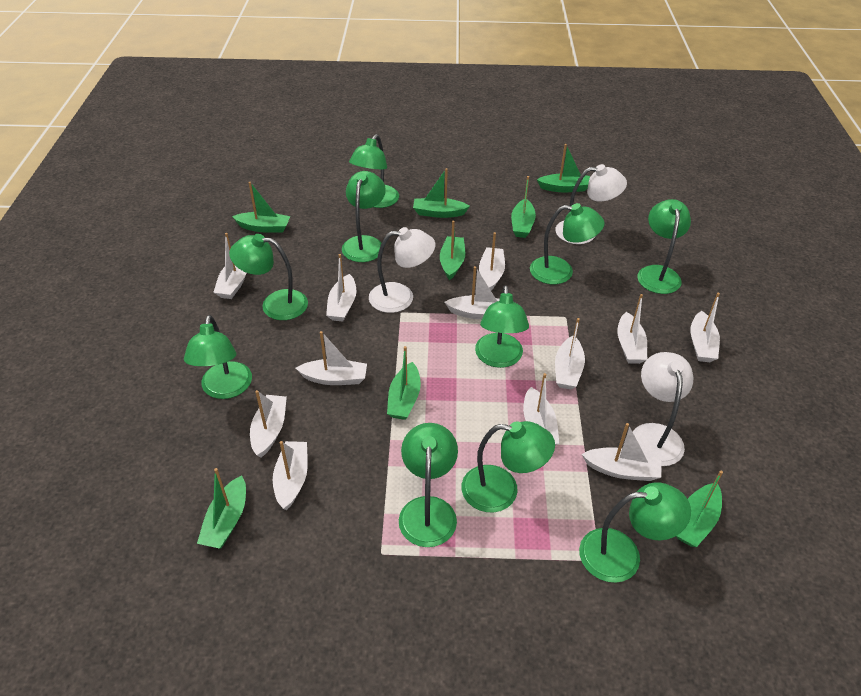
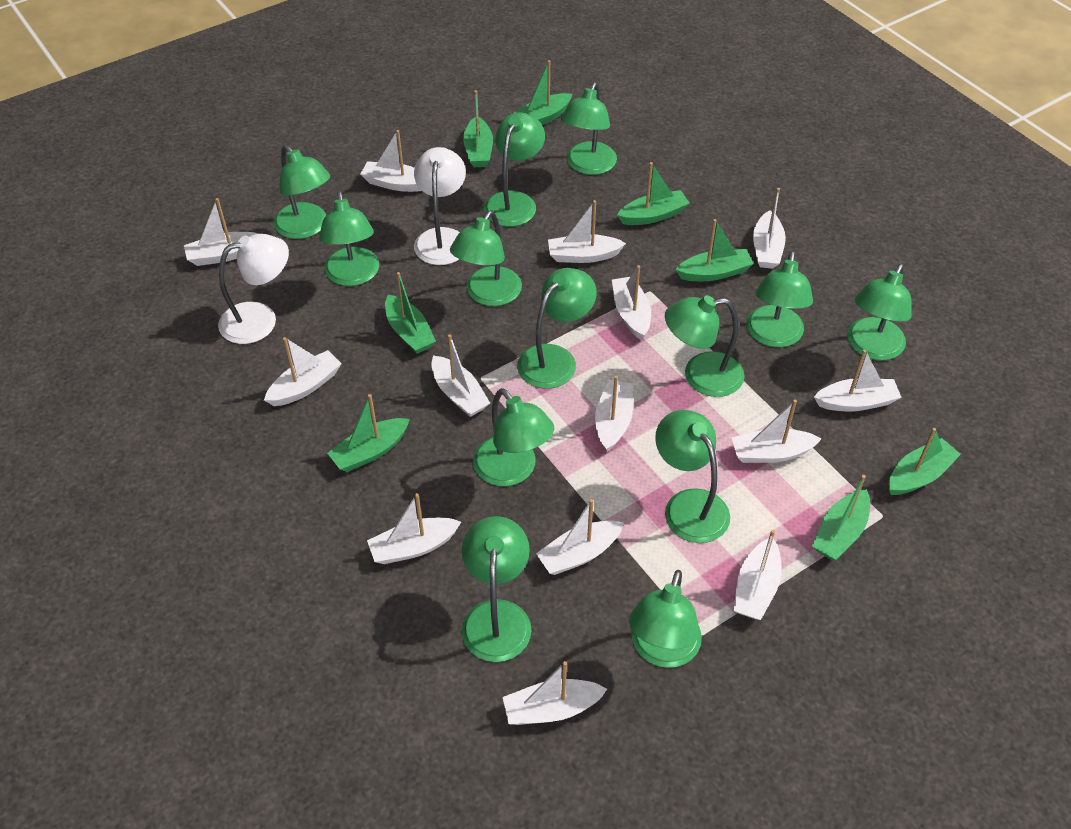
green lamp: [184,315,252,399] [229,234,308,320] [342,171,386,262] [349,134,399,208] [399,423,458,547] [462,421,555,512] [475,285,529,368] [530,203,605,284] [579,482,691,583] [637,199,691,294] = 10 -> [274,145,330,239] [319,191,379,286] [450,210,522,306] [462,516,532,662] [473,388,554,486] [484,112,545,227] [517,268,597,389] [561,82,617,175] [629,570,702,668] [655,410,730,543] [665,295,745,397] [747,251,813,348] [847,264,912,360] = 13
white boat: [213,233,246,299] [250,390,287,458] [273,441,308,510] [296,331,367,385] [326,254,356,322] [445,266,500,319] [479,232,505,290] [523,373,560,445] [555,318,585,390] [582,423,662,481] [617,294,647,364] [690,293,720,362] = 12 -> [184,198,258,266] [264,337,342,406] [360,130,422,192] [367,493,461,564] [431,334,490,417] [503,661,607,725] [536,499,624,575] [548,200,626,263] [595,376,633,452] [612,265,651,340] [731,400,821,463] [734,530,782,620] [753,188,786,269] [814,350,902,412] = 14
white lamp: [369,227,435,313] [555,164,627,244] [633,352,693,466] = 3 -> [218,234,289,344] [414,147,466,265] = 2

